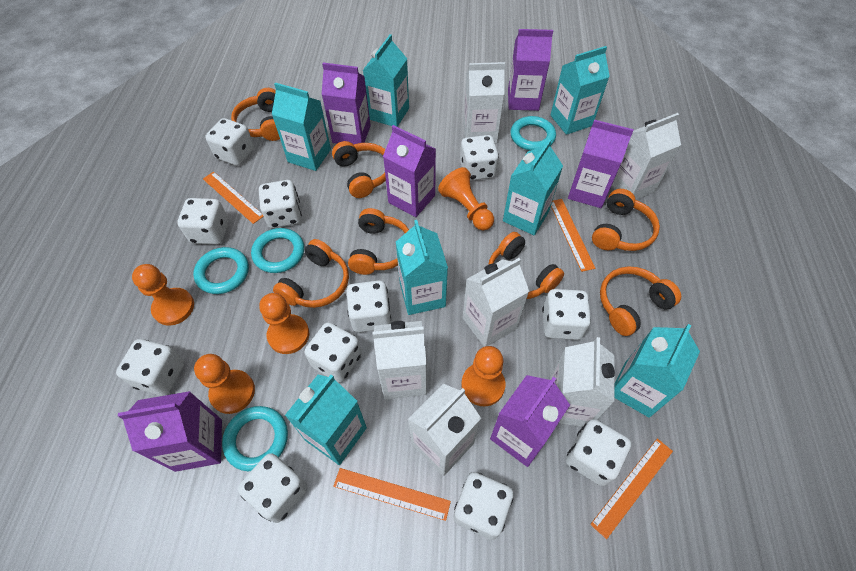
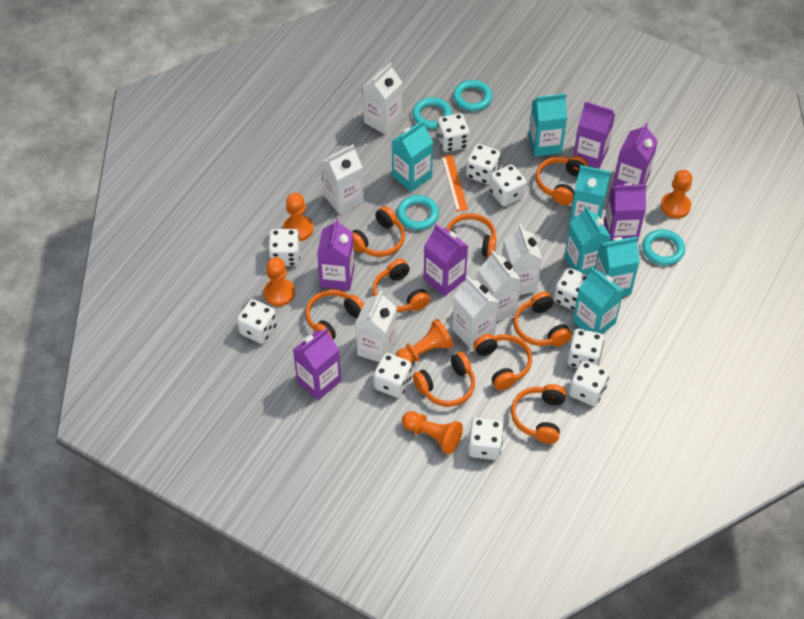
orange headphones: [231,88,280,141] [273,239,349,308] [332,141,386,198] [348,208,409,275] [488,232,564,299] [592,189,660,251] [600,266,681,336] = 7 -> [305,289,364,339] [352,206,405,257] [372,259,430,312] [413,352,475,407] [446,213,496,257] [473,334,532,390] [511,384,566,444] [514,292,572,346] [536,156,588,205] = 9
orange ruler: [203,172,264,224] [333,468,451,521] [551,199,596,272] [591,438,673,539] = 4 -> [442,155,468,211] = 1
turquoise carton: [272,82,331,171] [285,375,367,465] [363,34,409,127] [396,220,448,315] [503,139,563,235] [550,46,610,135] [615,324,700,418] = 7 -> [392,121,433,192] [528,93,567,156] [564,206,611,275] [569,165,611,224] [573,267,624,334] [595,237,640,297] = 6
white dice: [116,339,185,396] [177,198,229,245] [205,118,254,166] [238,453,308,523] [259,180,302,228] [305,322,362,382] [347,280,391,332] [453,472,513,540] [460,135,499,181] [542,289,591,340] [566,419,631,486] = 11 -> [237,299,277,344] [268,229,300,266] [373,353,412,398] [437,113,470,152] [466,144,501,184] [468,418,504,460] [489,164,526,206] [554,268,588,311] [567,329,604,368] [569,360,609,406] = 10

